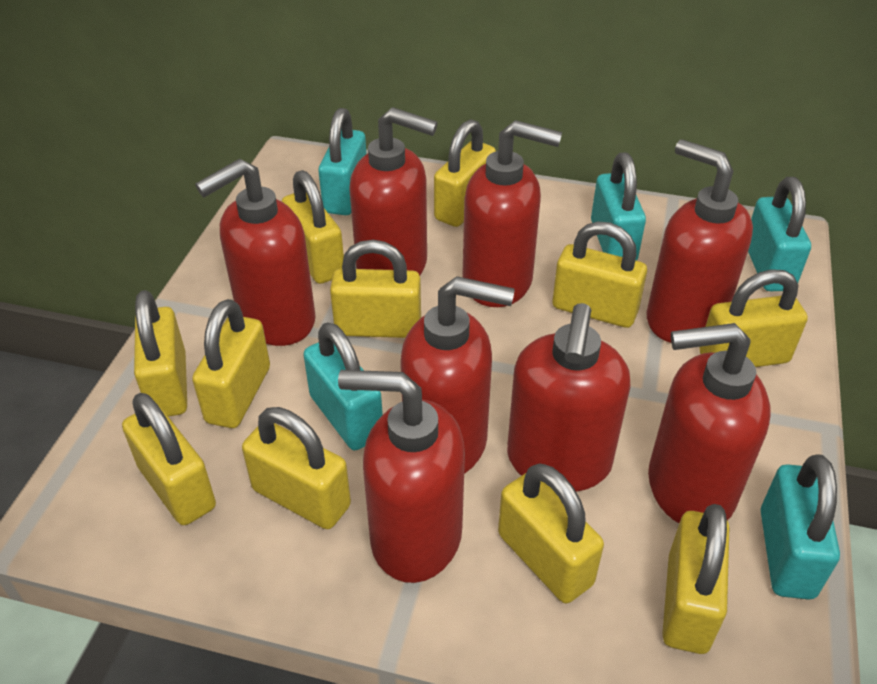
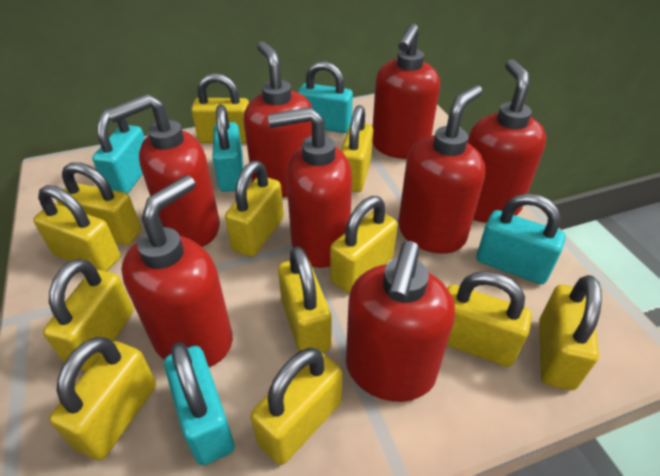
yellow padlock: [122,393,216,525] [134,290,187,417] [192,299,270,428] [242,407,351,529] [282,170,344,284] [330,240,421,338] [434,119,496,227] [498,463,604,603] [552,221,647,328] [662,504,729,654] [699,269,808,367] = 11 -> [33,185,120,272] [43,259,134,371] [49,337,156,461] [57,163,141,245] [191,73,249,143] [225,161,284,257] [251,348,342,465] [278,246,331,353] [330,196,398,293] [341,105,373,192] [447,271,532,367] [539,275,602,390] = 12

